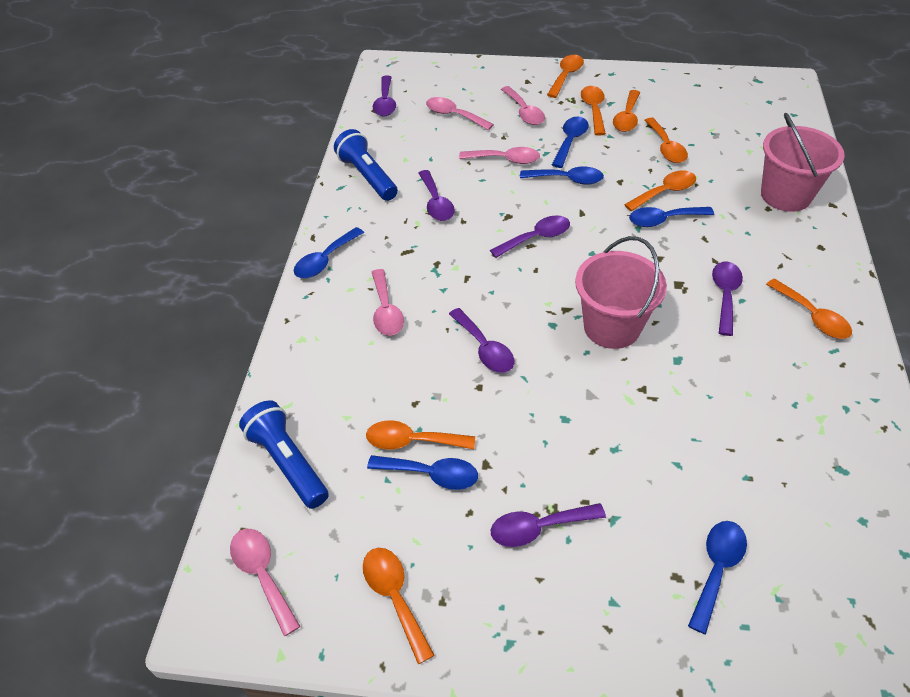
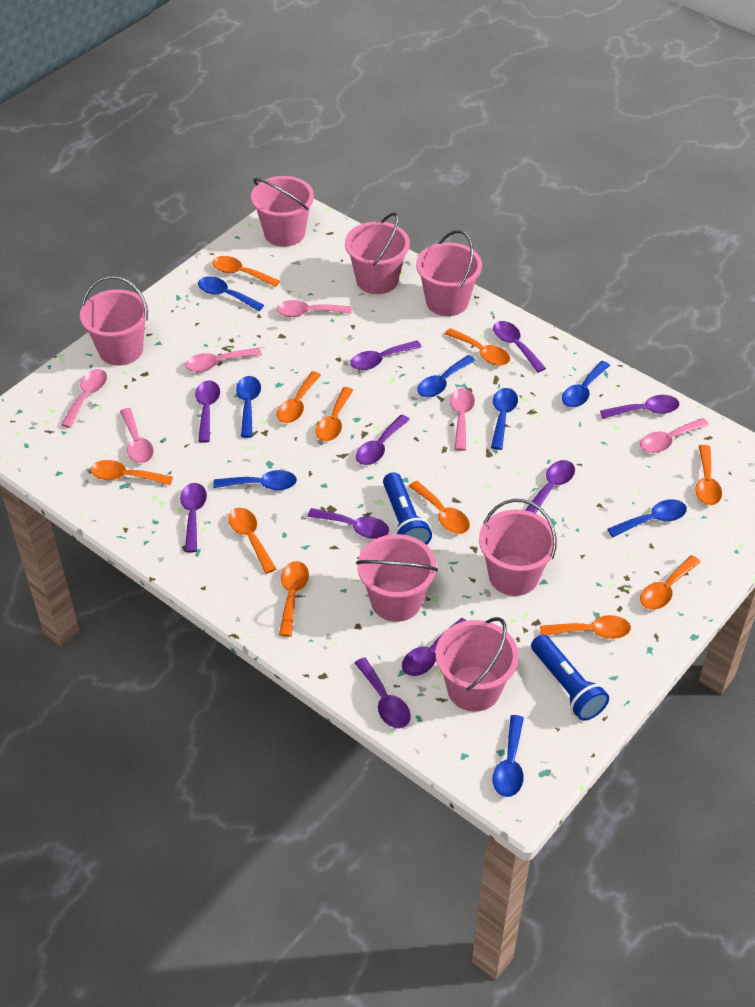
blue spoon: [294,227,364,278] [367,455,478,490] [520,167,604,184] [552,117,589,168] [629,207,714,227] [688,521,747,634] = 6 -> [198,276,264,311] [213,470,297,490] [236,376,261,438] [417,355,476,397] [491,388,518,450] [493,715,524,797] [562,361,610,407] [608,499,687,537] = 8
orange spoon: [363,548,435,664] [366,420,475,450] [547,55,584,98] [581,86,606,135] [613,90,640,132] [624,170,696,211] [644,118,688,163] [766,278,852,339] = 8 -> [90,460,173,485] [212,256,280,287] [228,508,276,574] [277,371,321,423] [279,561,309,637] [315,387,353,441] [409,481,470,534] [445,328,510,366] [540,615,631,639] [640,555,701,610] [695,445,722,505] = 11
pink bucket: [575,236,667,349] [761,113,845,212] = 2 -> [80,276,149,365] [251,176,314,247] [345,212,410,294] [356,534,438,622] [416,230,482,316] [436,617,519,712] [479,499,557,596] = 7
pink spoon: [230,529,301,636] [372,269,404,336] [426,97,494,130] [459,147,540,164] [501,86,545,125] = 5 -> [61,369,107,428] [120,408,154,463] [185,348,262,372] [276,300,352,317] [450,388,475,451] [640,418,709,453] = 6
purple spoon: [372,76,396,116] [418,170,455,221] [449,308,514,373] [490,215,570,258] [491,503,606,547] [712,262,743,336] = 6 -> [180,483,207,552] [195,380,220,443] [307,508,389,539] [350,341,422,370] [355,657,411,729] [356,415,410,465] [402,618,467,676] [493,321,546,373] [525,460,575,514] [600,395,679,419] = 10

